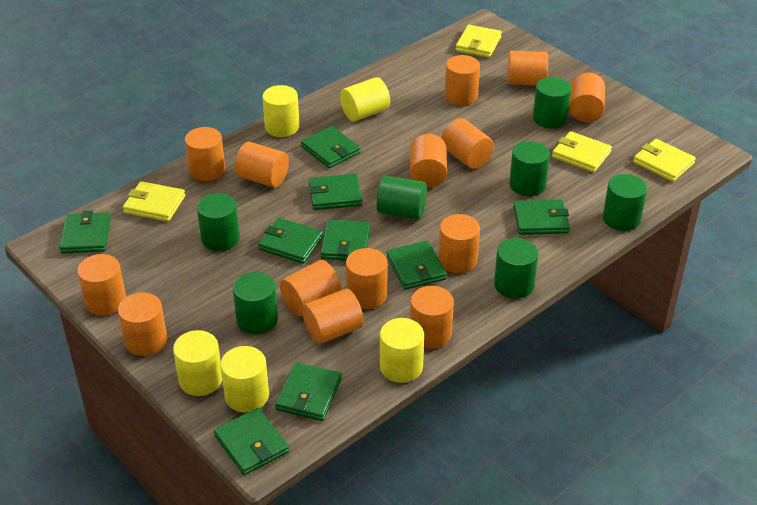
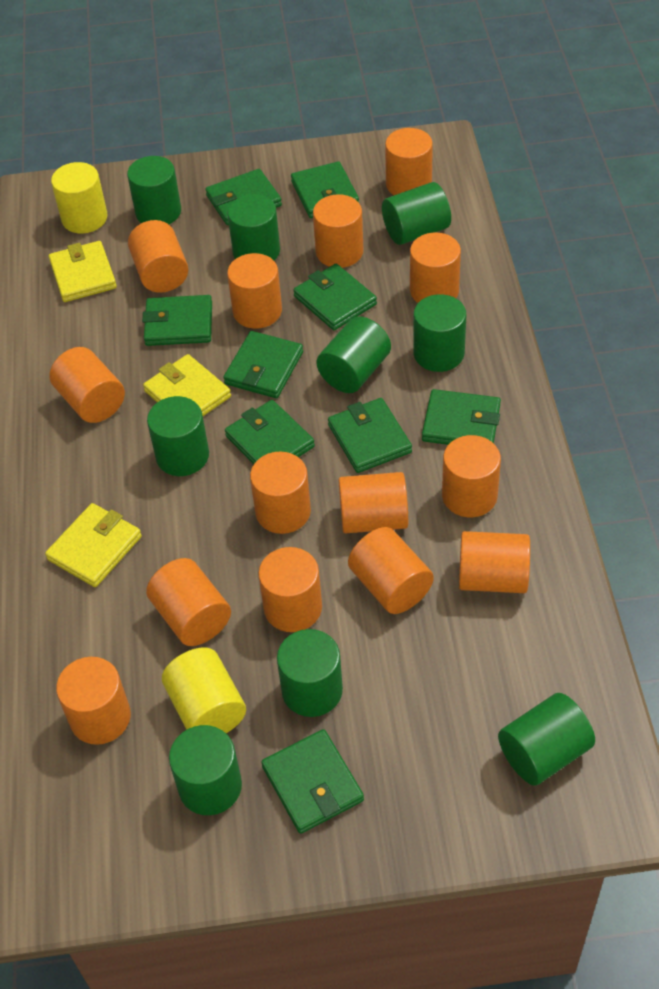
green cylinder: [197,193,240,251] [233,272,278,334] [377,176,427,219] [494,238,538,299] [509,141,550,196] [533,77,571,128] [603,174,647,231] = 7 -> [127,156,181,224] [147,396,209,476] [169,725,242,815] [227,194,280,261] [277,629,343,717] [316,316,391,393] [382,182,451,245] [413,294,466,372] [498,693,595,786] = 9
yellow cylinder: [173,330,222,396] [220,346,269,413] [262,85,299,137] [340,77,390,121] [380,318,424,383] = 5 -> [51,162,108,233] [162,648,246,733] = 2
yellow wallet: [123,181,185,222] [456,25,502,58] [552,131,612,173] [633,139,696,182] = 4 -> [45,503,142,587] [49,241,117,302] [143,354,231,416] = 3

